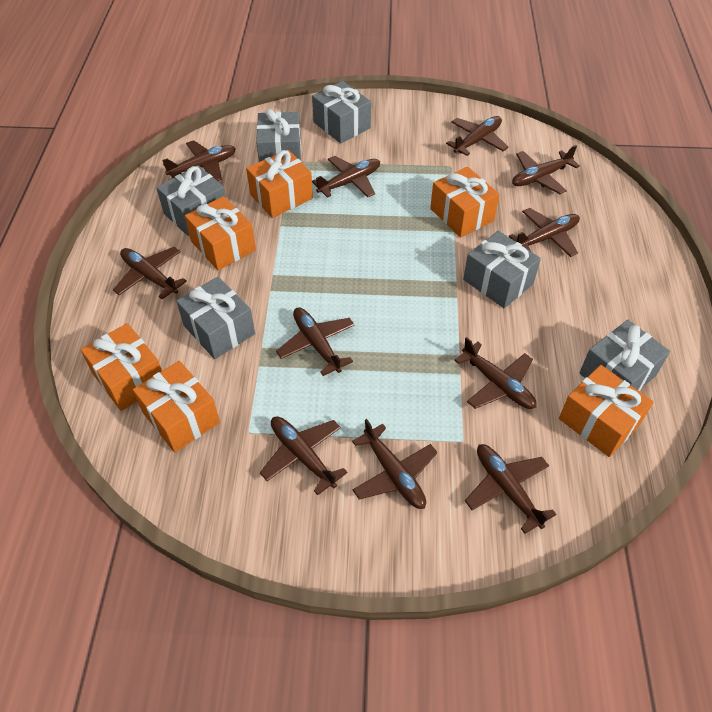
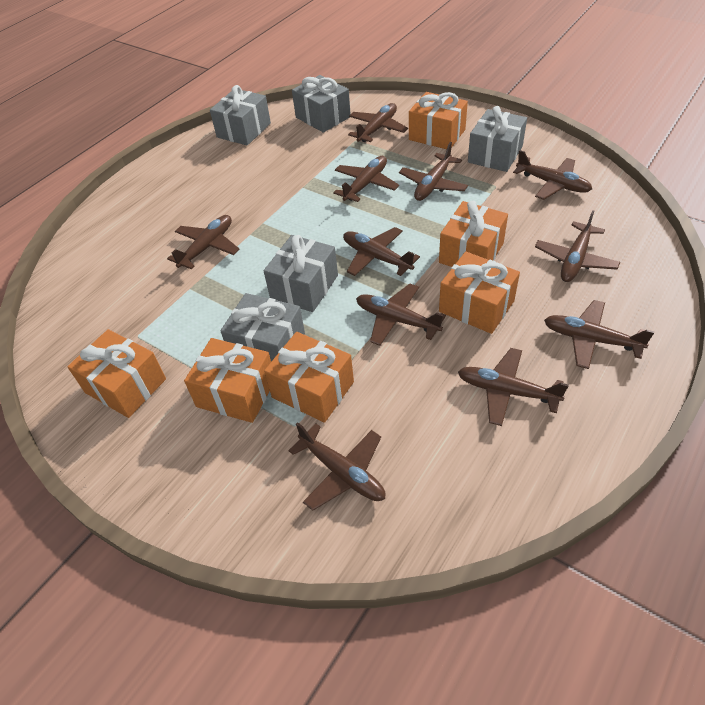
grey gift: [156,165,226,236] [176,277,255,359] [256,109,301,162] [312,81,371,144] [463,231,541,308] [579,320,670,391] = 6 -> [210,85,271,146] [221,293,305,361] [264,235,338,312] [292,75,351,133] [468,106,527,172] = 5

